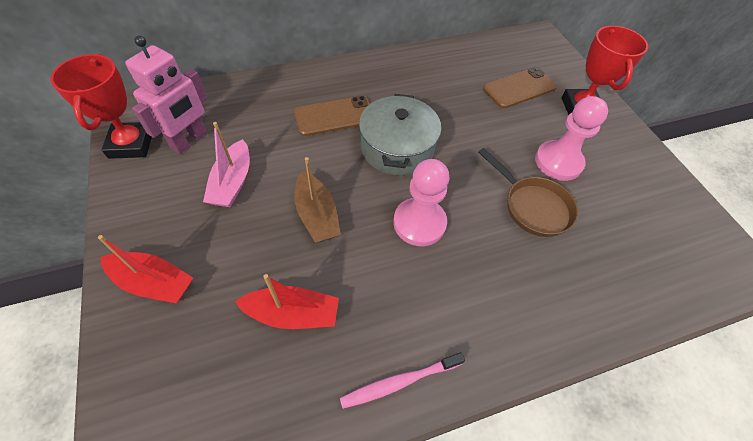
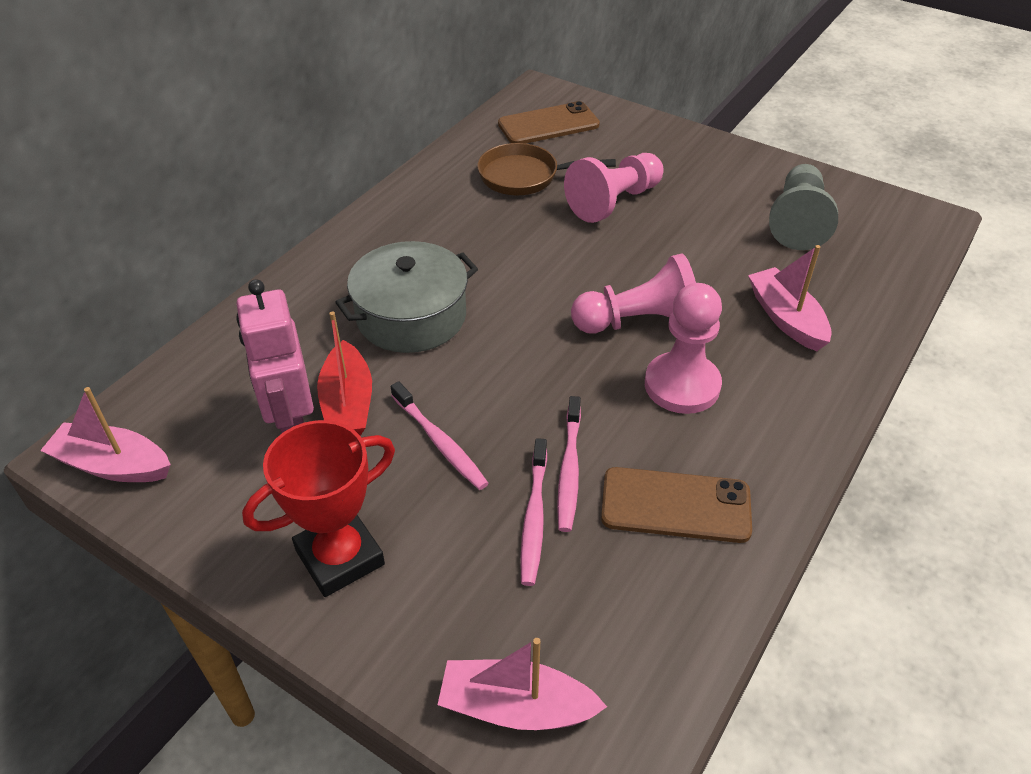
brown boat: [295,157,341,243] = 1 -> none = 0
grey pawn: none = 0 -> [769,164,838,250] = 1
pink boat: [203,122,250,207] = 1 -> [40,387,171,482] [438,638,607,730] [748,245,832,351] = 3
pink pawn: [393,159,449,246] [535,96,608,181] = 2 -> [564,153,664,223] [571,254,696,334] [645,283,722,414] = 3
pink toothbrush: [340,352,465,409] = 1 -> [391,381,489,490] [520,438,547,586] [557,396,581,532] = 3
red boat: [98,235,193,303] [235,274,339,329] = 2 -> [317,311,372,436] = 1
red trophy: [51,54,152,159] [561,26,648,115] = 2 -> [242,420,395,597] = 1

